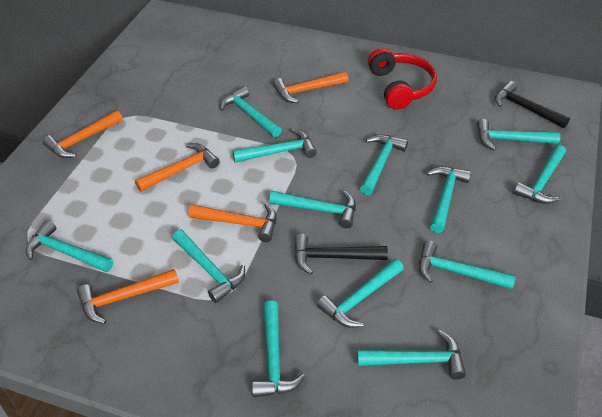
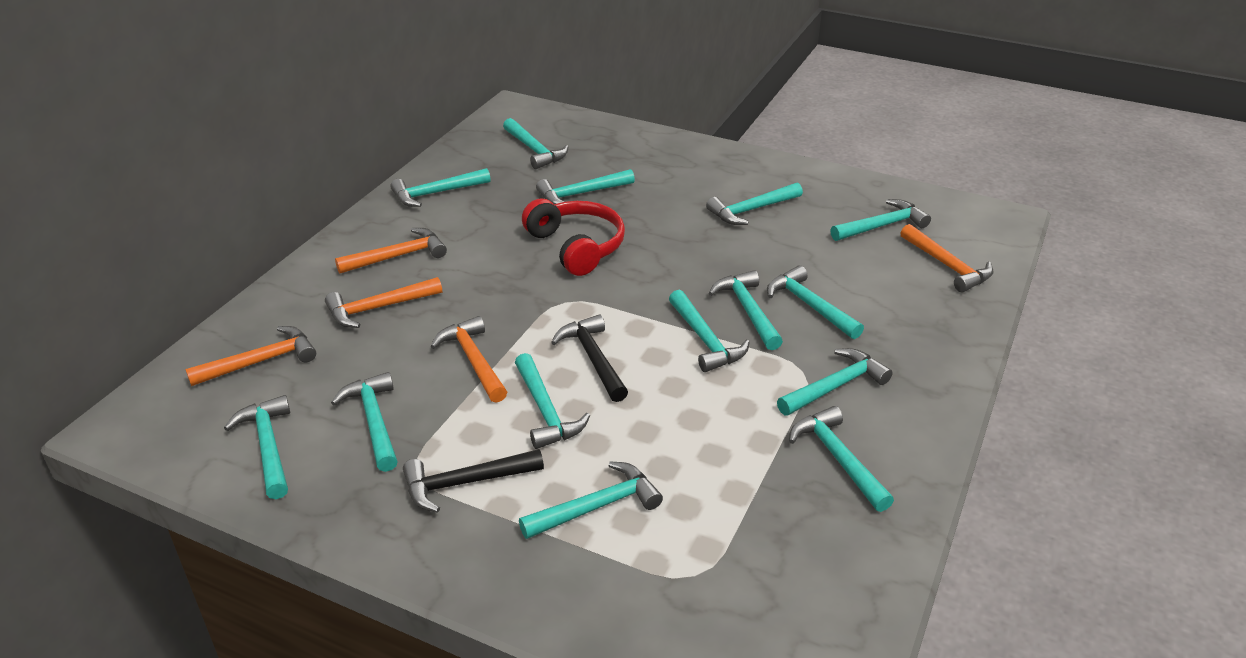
turquoise hammer: [26,220,113,272] [172,229,245,303] [220,86,282,137] [232,129,317,163] [252,300,305,398] [269,191,356,229] [317,259,404,328] [357,330,466,379] [360,135,408,195] [419,241,516,289] [427,167,471,233] [477,119,560,151] [514,145,566,204] = 13 -> [224,395,290,499] [331,372,398,472] [390,168,491,207] [503,118,568,169] [515,353,590,449] [519,462,663,539] [536,169,635,204] [669,290,750,372] [706,182,803,225] [709,270,783,350] [767,265,864,339] [777,348,893,416] [789,406,894,512] [830,199,931,241] = 14

